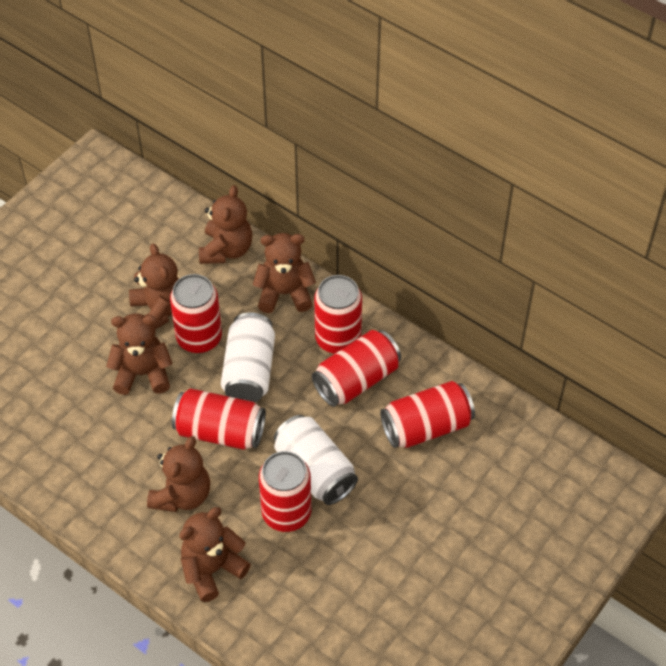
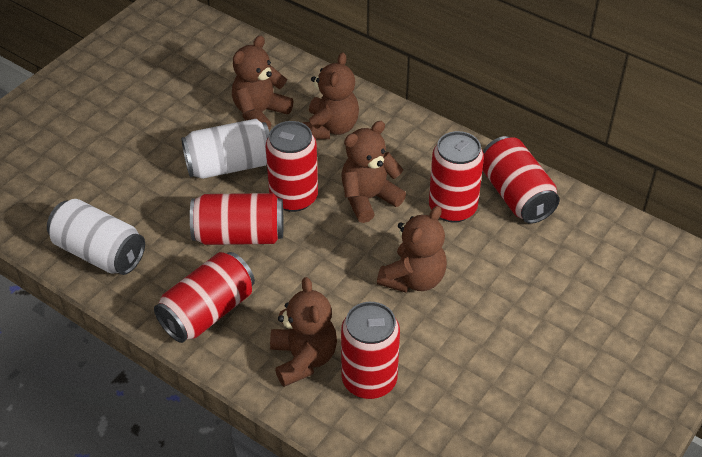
brown teddy bear: [106,313,173,395] [129,243,179,329] [147,436,210,512] [179,507,251,602] [199,185,253,264] [253,233,316,313] = 6 -> [232,35,294,129] [270,277,337,387] [303,52,359,139] [341,121,406,223] [377,206,447,293] = 5

